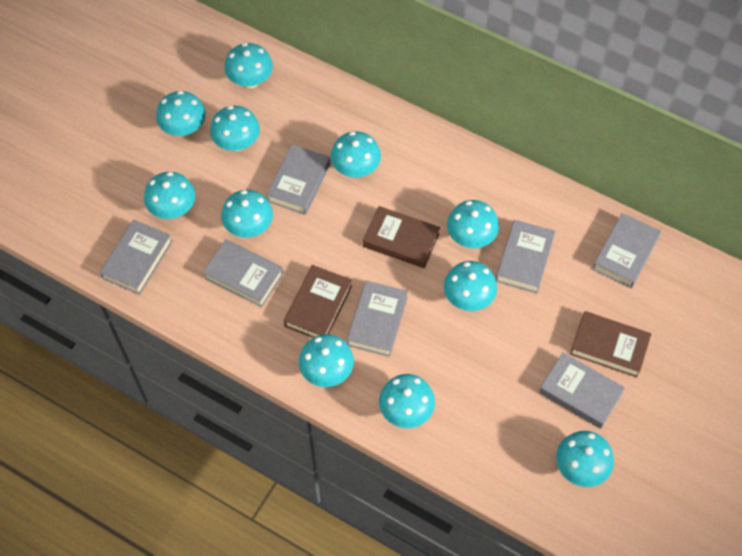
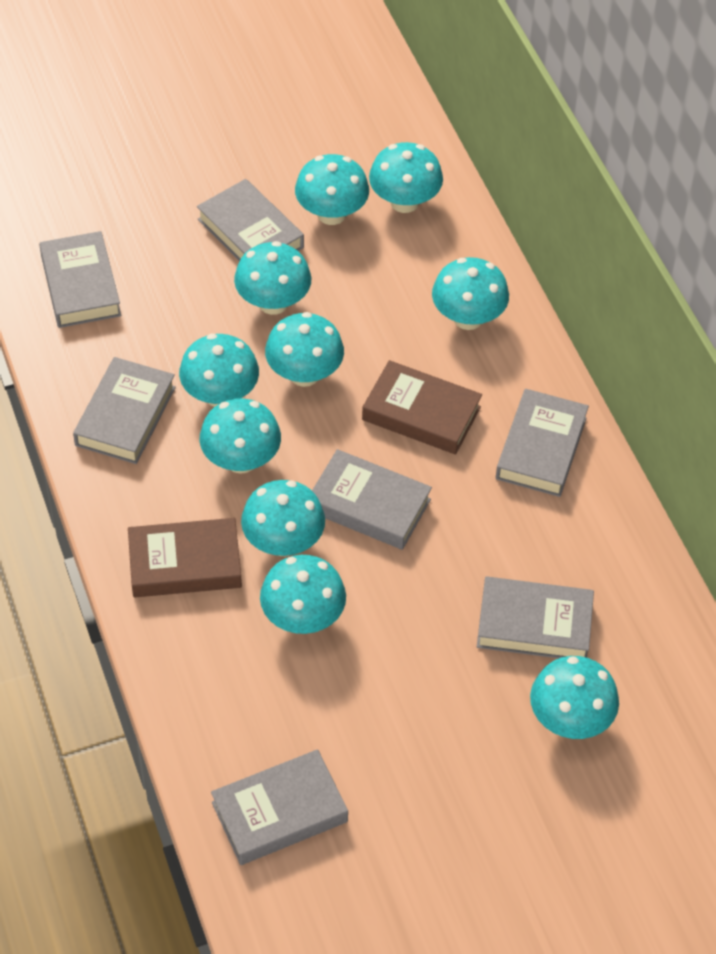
brown book: [284,265,352,338] [363,206,440,268] [570,311,651,377] = 3 -> [128,518,242,597] [362,360,482,454] = 2
turquoise mushroom: [144,172,195,219] [156,91,206,137] [210,106,260,151] [221,190,273,238] [224,43,273,88] [299,334,354,387] [331,131,381,177] [379,374,435,428] [444,261,497,311] [447,200,499,248] [556,431,614,487] = 11 -> [179,334,259,407] [199,398,281,474] [234,241,311,315] [241,480,325,556] [260,555,346,634] [265,312,344,387] [295,154,369,225] [369,142,443,213] [432,257,509,330] [530,656,619,739] = 10

